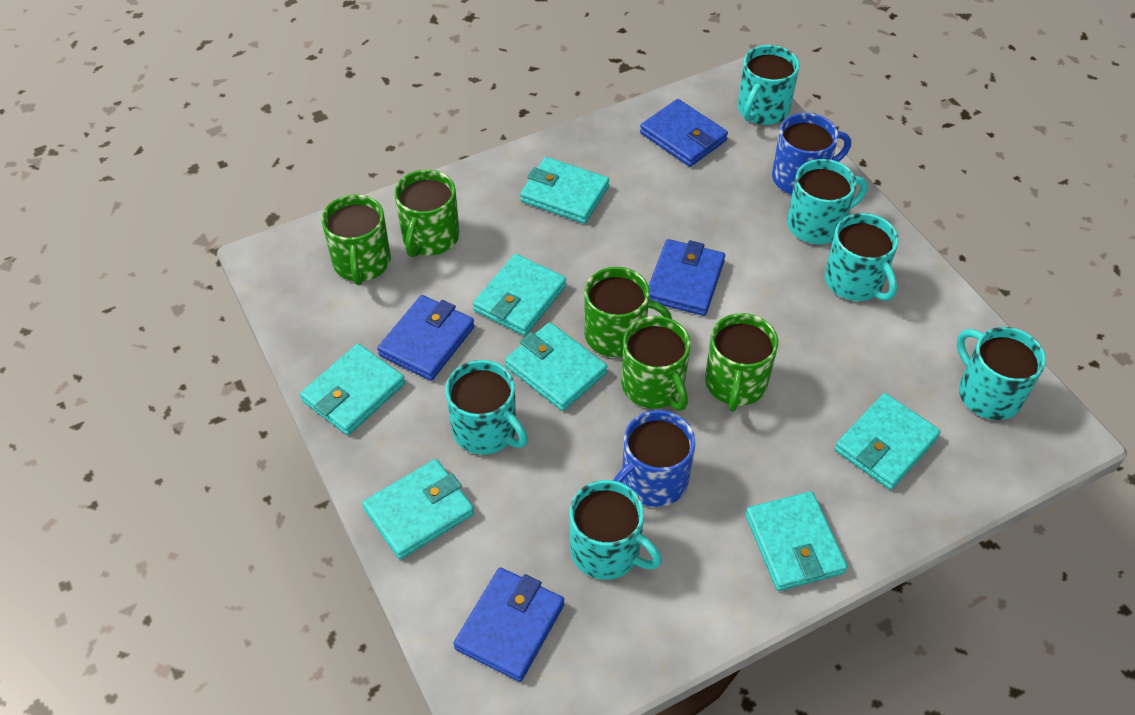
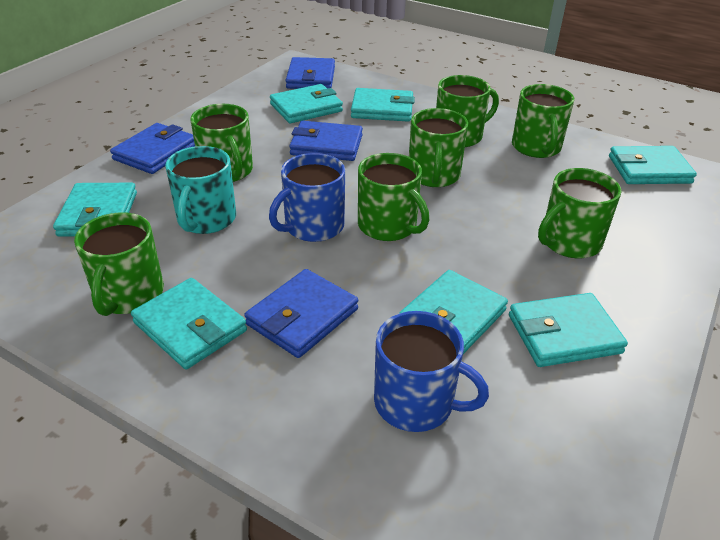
green mug: [321,194,391,285] [394,170,459,257] [584,267,672,357] [621,316,691,410] [705,313,778,412] = 5 -> [74,212,164,316] [191,104,253,182] [358,153,429,241] [409,108,468,187] [436,75,499,147] [512,84,574,158] [538,168,622,258] = 7
turquoise mug: [446,360,528,455] [570,480,662,580] [738,45,800,125] [787,159,868,244] [825,213,899,301] [957,327,1046,420] = 6 -> [165,146,236,234] = 1

